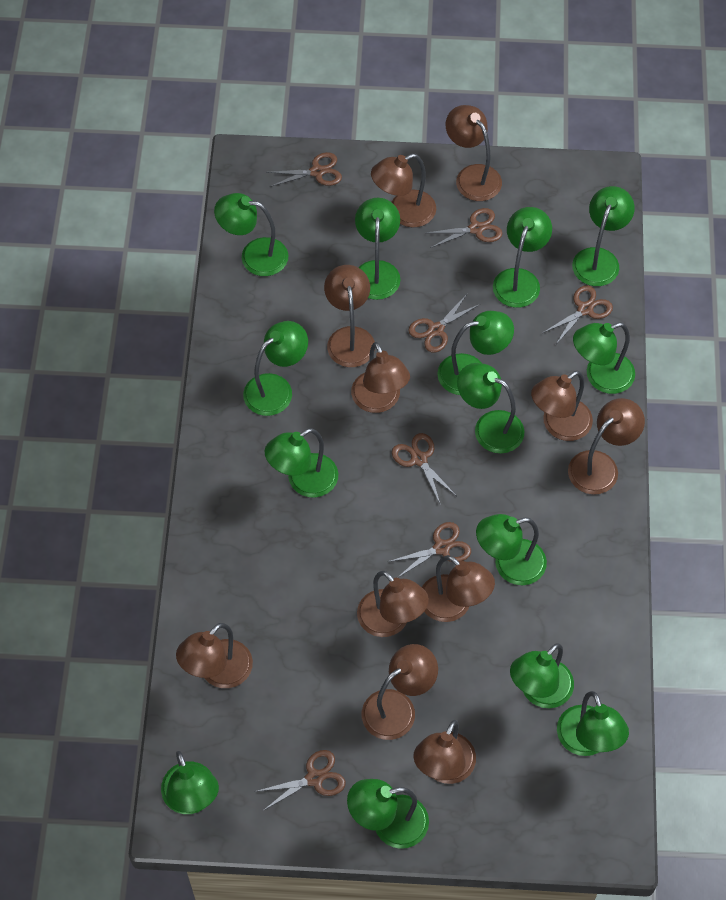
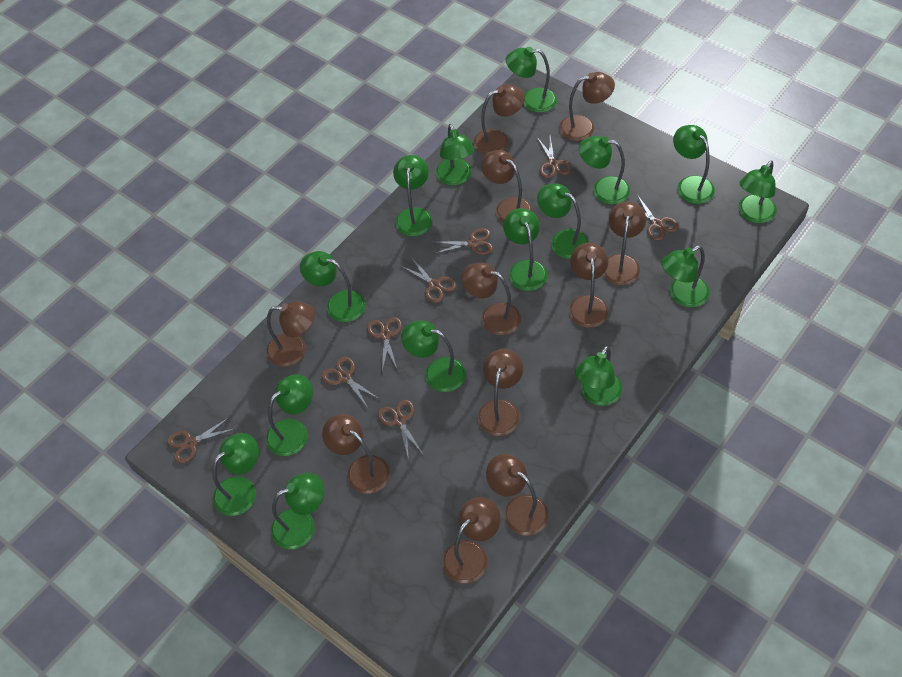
brown scissors: [255,750,346,811] [266,152,342,187] [388,522,471,578] [392,433,456,503] [408,294,480,353] [426,208,502,248] [543,285,613,344] = 7 -> [167,417,234,463] [322,357,380,408] [367,317,402,371] [378,400,424,460] [401,257,457,303] [434,228,493,255] [537,136,572,179] [626,195,679,241] = 8
green lamp: [161,751,219,814] [214,193,288,276] [243,321,308,416] [265,428,338,498] [347,779,429,849] [355,198,401,300] [438,311,514,395] [457,363,524,454] [476,514,547,585] [493,207,552,308] [510,643,574,708] [557,691,629,756] [572,186,635,286] [573,323,635,394] = 14 -> [212,433,259,516] [266,374,313,456] [271,473,324,549] [300,251,365,322] [393,155,432,236] [401,321,466,392] [436,124,474,186] [503,208,547,291] [506,47,557,113] [537,184,589,259] [575,345,622,406] [579,136,630,204] [661,246,709,308] [673,125,715,204] [739,161,777,223] = 15

